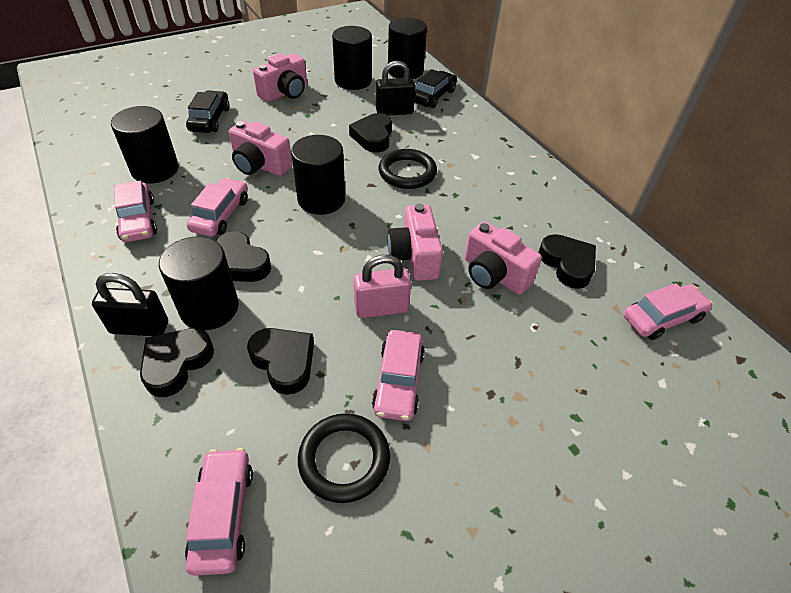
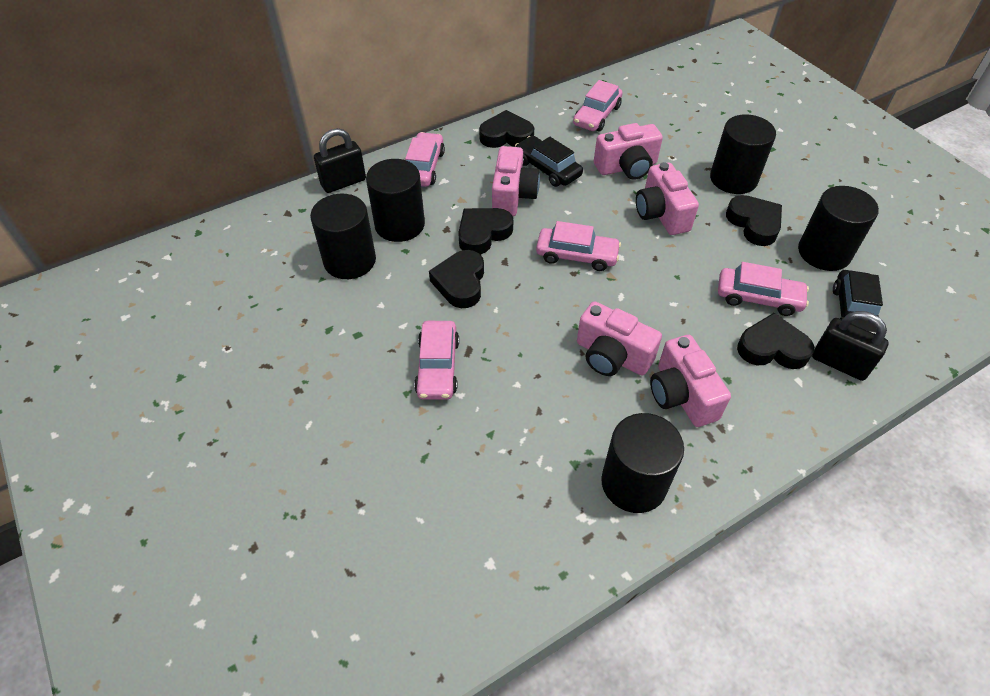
black ring: [298,413,390,503] [379,149,437,189] = 2 -> none = 0
pink camera: [229,121,292,176] [253,53,307,102] [387,204,443,281] [465,221,542,295] = 4 -> [492,146,540,216] [577,301,662,376] [594,123,663,180] [636,162,699,235] [650,335,731,427] = 5
pink padlock: [354,255,411,318] = 1 -> none = 0

